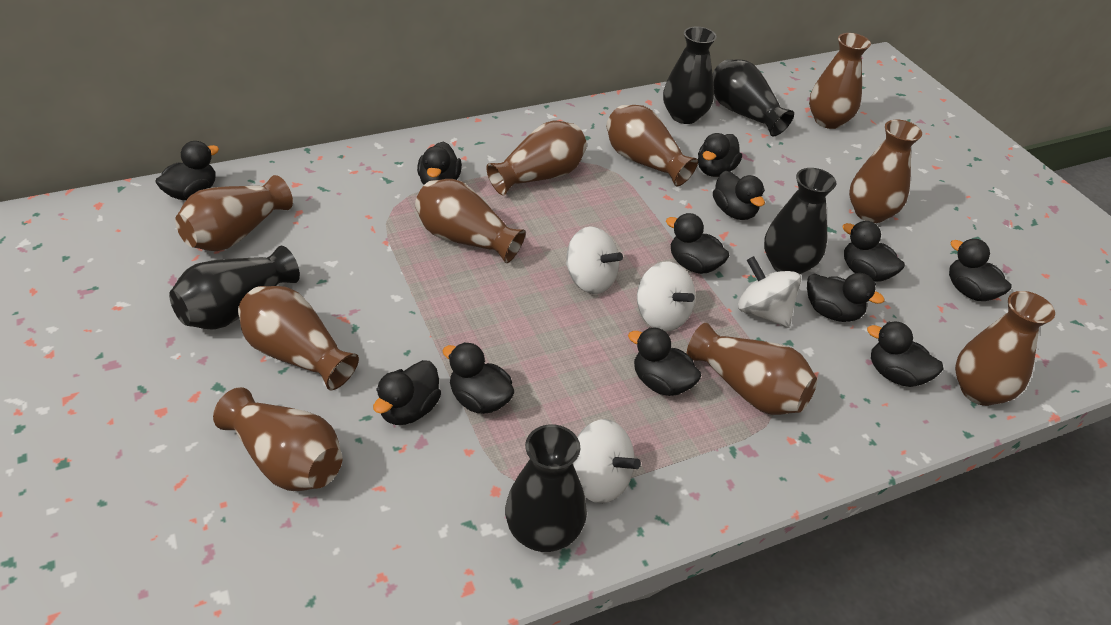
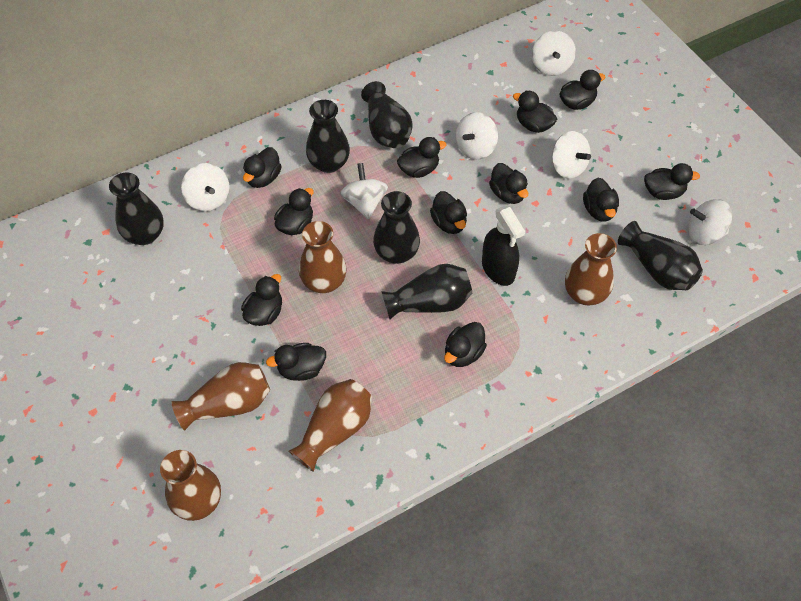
black spray bottle: none = 0 -> [482,206,525,286] = 1
black vase: [169,246,300,330] [505,424,587,552] [663,26,717,124] [713,59,794,137] [764,168,836,274] = 5 -> [109,173,164,245] [306,100,350,173] [361,81,413,148] [373,191,420,264] [381,264,472,319] [618,221,703,290] = 6
brown vase: [175,175,293,251] [213,387,342,491] [238,286,359,390] [415,179,525,263] [486,120,587,196] [606,105,698,187] [687,323,817,415] [809,33,871,129] [849,120,922,223] [955,291,1055,406] = 10 -> [160,450,221,521] [172,362,270,430] [289,379,372,472] [299,221,347,293] [565,233,617,306] = 5
white spinning top: [566,226,623,294] [573,419,641,504] [637,262,695,332] [738,256,801,328] = 4 -> [181,163,230,211] [340,163,388,219] [456,112,498,160] [532,31,576,76] [552,131,591,179] [688,199,732,245] = 6

